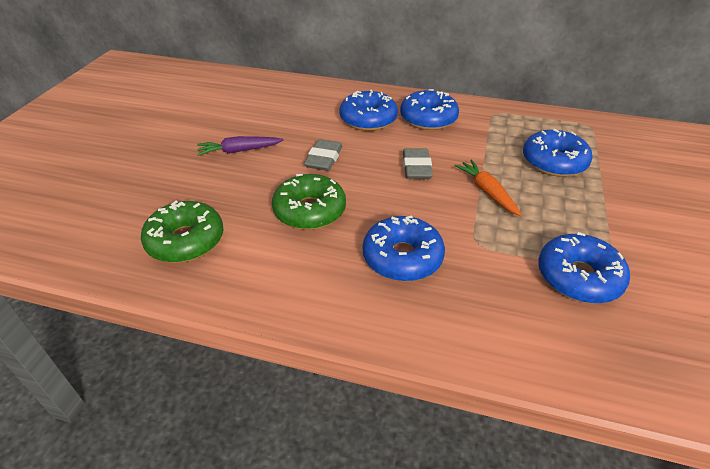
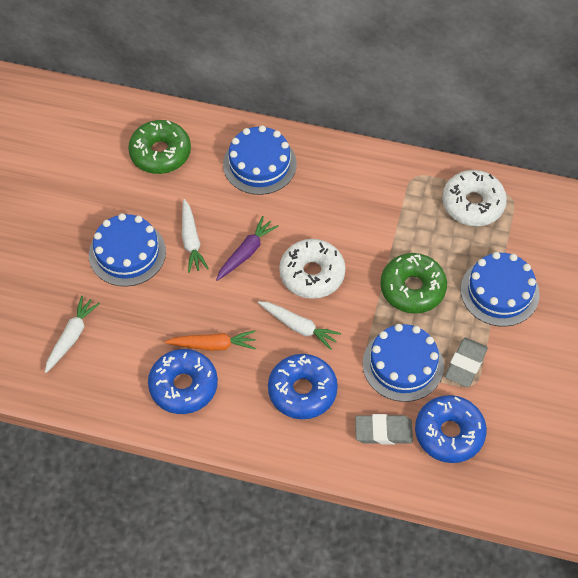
blue cake: none = 0 -> [89,213,166,287] [223,125,297,195] [362,324,444,402] [461,252,540,327] = 4
blue donut: [339,90,398,131] [363,215,445,281] [400,89,459,130] [523,129,593,177] [538,232,630,303] = 5 -> [148,349,218,414] [268,354,338,419] [415,395,487,463] = 3
white carrot: none = 0 -> [45,296,100,373] [182,199,209,273] [258,301,341,350] = 3
white donut: none = 0 -> [279,239,346,299] [442,170,507,226] = 2

